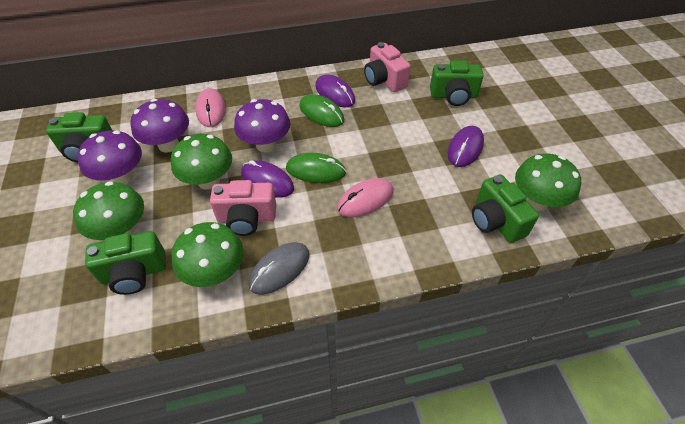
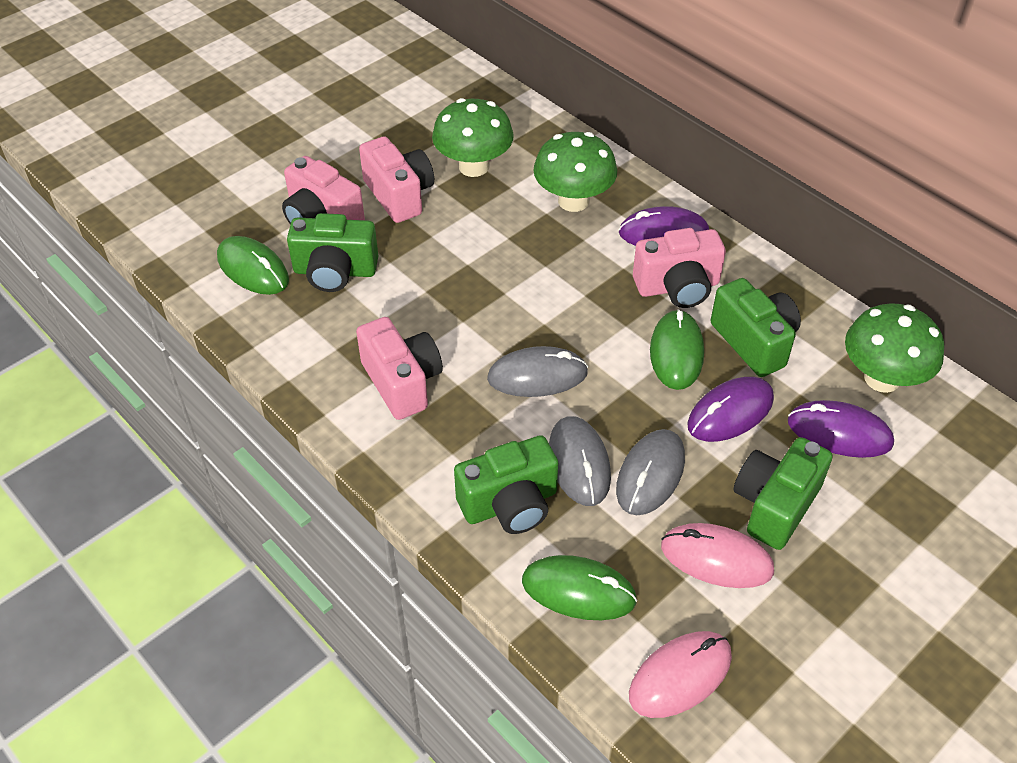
green mouse: [286,153,346,183] [299,94,344,127] = 2 -> [217,236,289,295] [522,555,637,620] [650,309,704,390] = 3
green mushroom: [73,181,144,240] [171,134,232,190] [171,222,244,287] [515,153,581,211] = 4 -> [432,98,514,177] [533,132,617,212] [845,303,944,393] = 3
grey mouse: [249,242,309,295] = 1 -> [487,346,588,397] [549,416,611,506] [616,429,685,515] = 3
pink camera: [210,180,276,236] [364,42,410,92] = 2 -> [282,156,365,225] [356,317,443,420] [359,136,434,223] [633,228,726,308] = 4
purple mushroom: [77,130,142,184] [130,99,189,152] [234,99,290,152] = 3 -> none = 0

